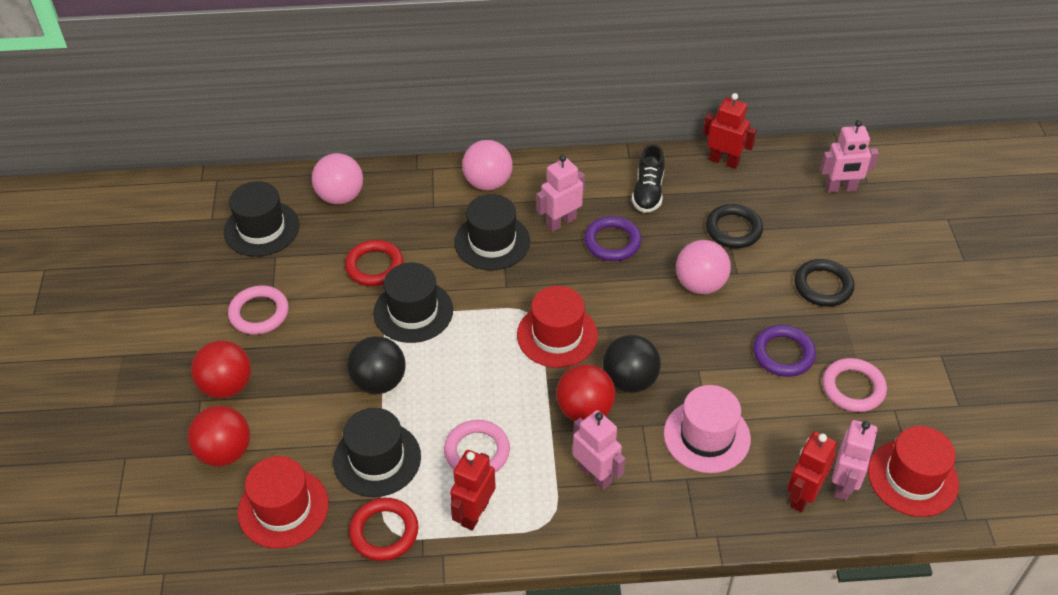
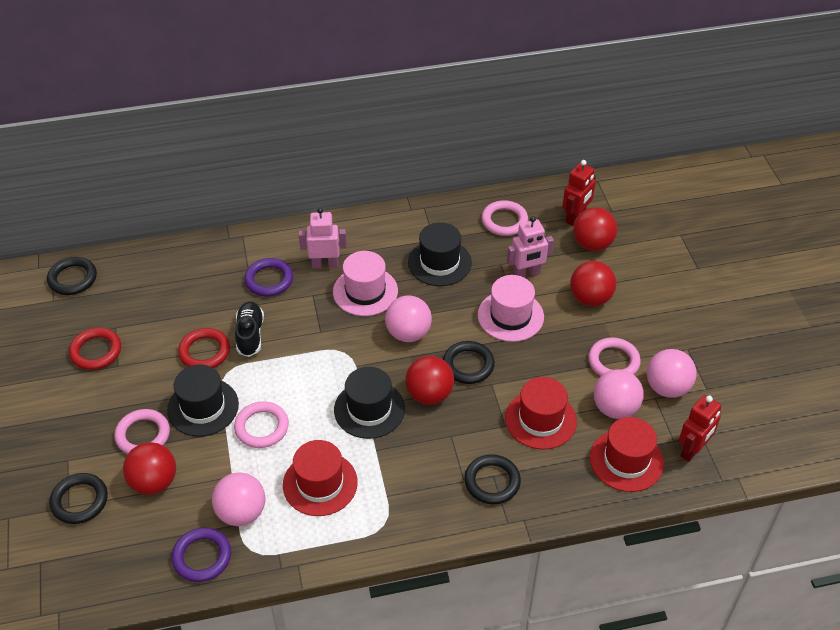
black ball: [347,336,406,394] [603,335,661,393] = 2 -> none = 0
black hat: [224,181,299,257] [333,408,421,497] [373,263,453,343] [454,194,530,270] = 4 -> [167,365,239,436] [334,367,405,439] [408,222,472,286] = 3
black ring: [706,204,763,248] [794,259,855,307] = 2 -> [47,257,97,295] [49,473,108,524] [443,341,495,384] [464,454,521,505] = 4
pink ball: [312,153,363,204] [462,140,512,190] [676,240,731,294] = 3 -> [212,472,265,526] [385,295,432,342] [594,369,644,419] [647,349,696,398] = 4
pink hat: [664,385,751,473] = 1 -> [333,251,398,316] [478,275,544,342] = 2
pink ring: [228,285,289,335] [444,420,510,472] [822,358,887,412] = 3 -> [114,409,170,454] [234,401,289,448] [482,200,528,236] [588,338,641,376] = 4
pink robot: [536,155,585,232] [573,410,625,490] [820,120,879,193] [832,420,877,500] = 4 -> [299,208,347,268] [507,216,554,277] = 2
red ball: [187,406,250,467] [191,340,251,399] [556,364,615,421] = 3 -> [123,442,176,495] [405,356,454,405] [570,261,616,306] [573,207,617,251] = 4
red robot: [450,450,496,530] [703,93,757,169] [787,431,837,512] = 3 -> [562,160,596,226] [679,395,721,462] = 2

